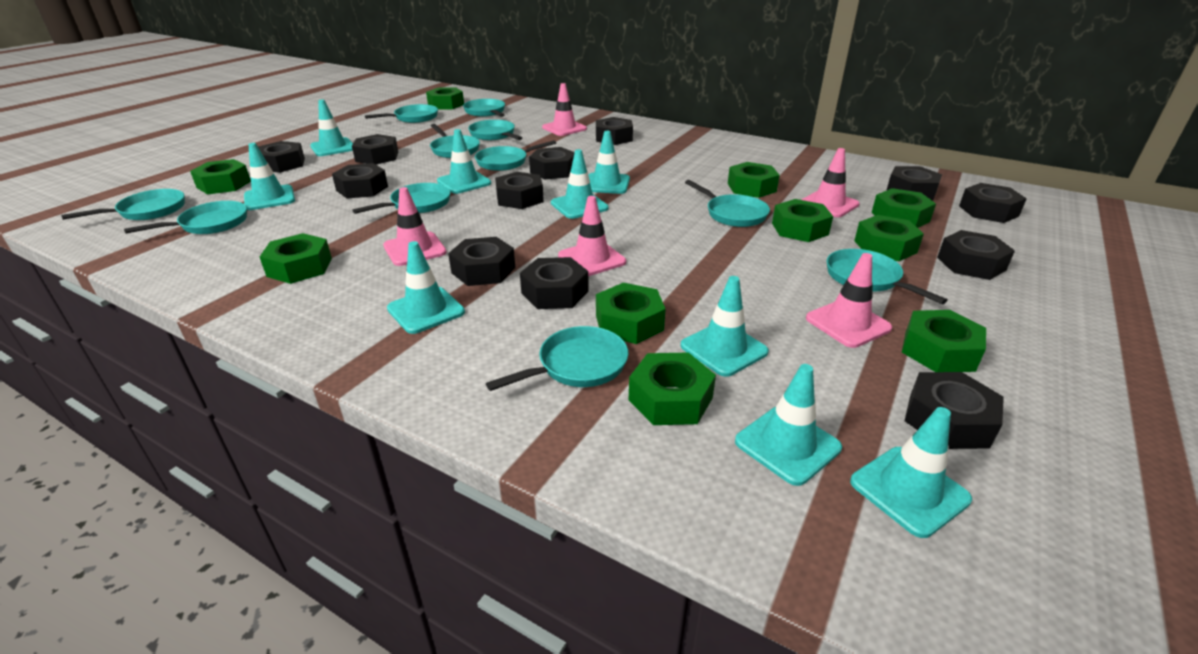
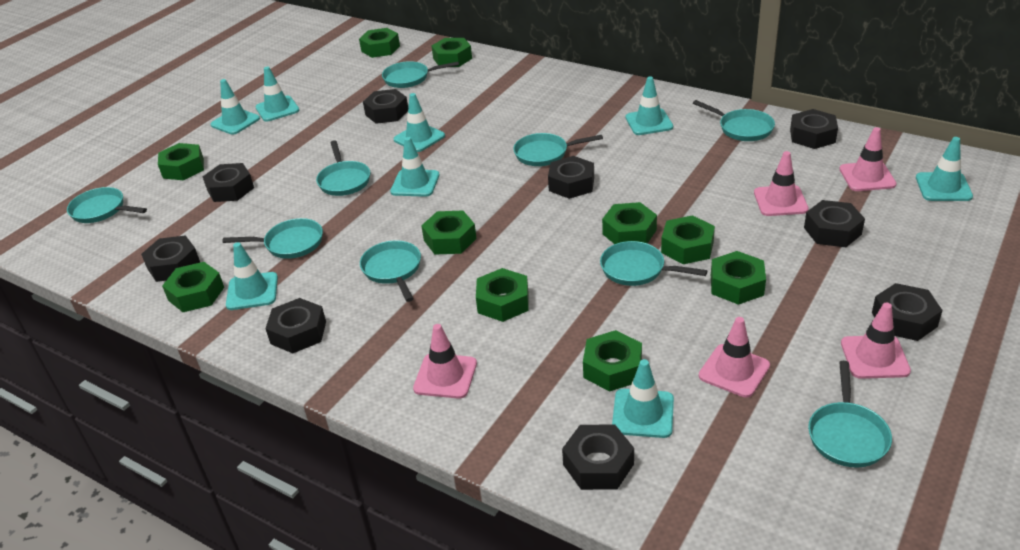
black nut: [258,141,305,173] [332,163,388,199] [352,134,398,164] [448,237,515,286] [495,172,544,209] [520,257,589,309] [529,147,575,179] [596,117,633,145] [886,166,942,200] [905,372,1004,449] [937,230,1015,280] [959,183,1027,223] = 12 -> [141,235,200,282] [202,163,254,202] [265,298,326,353] [363,89,408,124] [548,156,594,199] [562,424,634,490] [790,109,838,149] [804,200,865,247] [872,283,943,341] = 9
turquoise pan: [61,189,185,220] [124,201,247,234] [352,183,451,214] [365,104,438,123] [430,124,480,158] [463,99,505,117] [468,120,522,140] [475,140,556,171] [486,326,629,391] [685,180,770,227] [827,249,947,304] = 11 -> [67,187,147,223] [222,218,323,259] [316,140,370,196] [360,240,421,302] [382,61,459,88] [513,133,603,166] [600,241,707,286] [693,100,775,141] [808,361,892,468] = 9
turquoise traffic cone: [244,143,295,210] [310,99,353,156] [387,241,465,334] [437,129,491,194] [551,149,609,219] [589,131,630,194] [680,276,769,377] [735,364,842,486] [850,407,972,538] = 9 -> [211,79,260,135] [226,242,278,310] [255,67,299,122] [390,137,439,197] [393,93,445,152] [612,359,674,438] [626,77,673,135] [916,137,973,201] = 8

